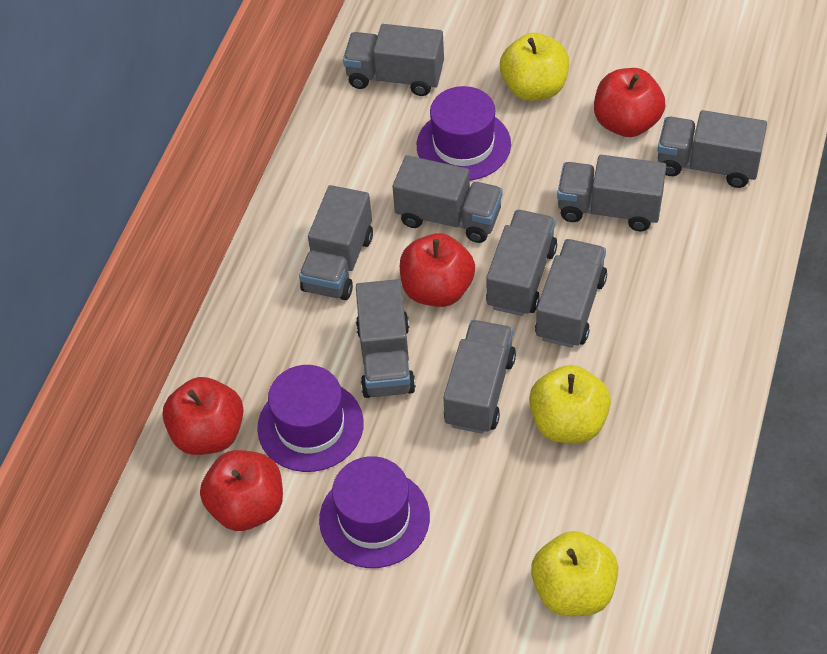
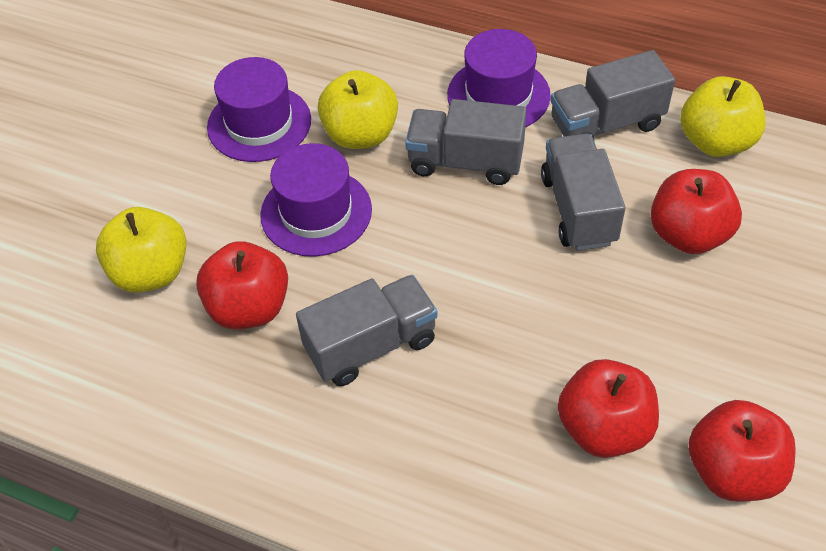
grey truck: [299,185,373,300] [343,24,444,96] [356,279,416,398] [392,155,503,243] [443,320,516,434] [486,210,557,316] [535,239,607,348] [557,155,666,231] [657,110,767,188] = 9 -> [296,275,438,386] [405,99,527,185] [541,133,625,251] [551,50,675,139] = 4

